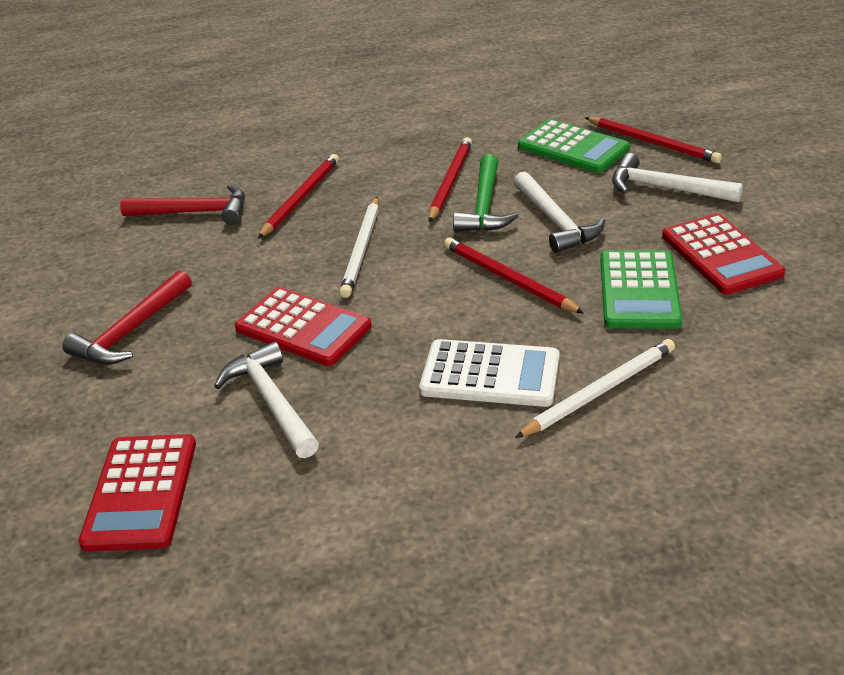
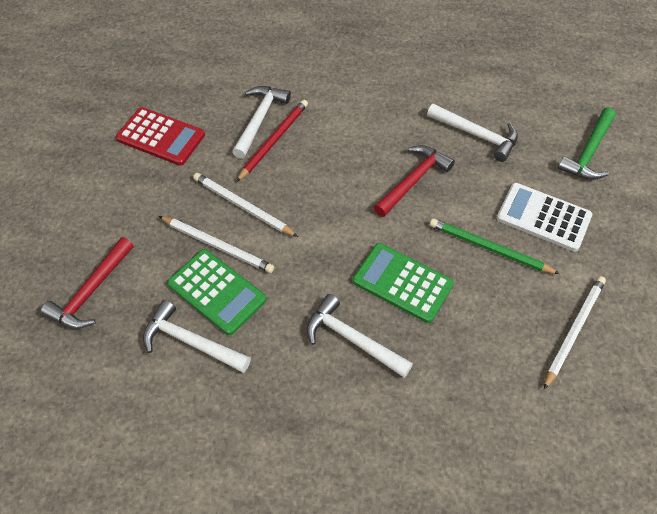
green pencil: none = 0 -> [430,219,560,274] = 1
red calculator: [78,434,196,552] [235,287,372,366] [662,213,785,294] = 3 -> [116,107,205,166] = 1
red pencil: [258,154,339,239] [428,137,472,222] [444,237,584,314] [585,117,722,163] = 4 -> [236,100,308,182] = 1
white hammer: [214,341,319,458] [513,172,605,253] [612,153,743,202] = 3 -> [143,300,251,373] [232,86,291,159] [306,294,413,378] [427,103,518,162] = 4
white pencil: [339,197,379,298] [515,339,675,438] = 2 -> [159,216,274,273] [193,173,298,237] [544,276,606,389] = 3

